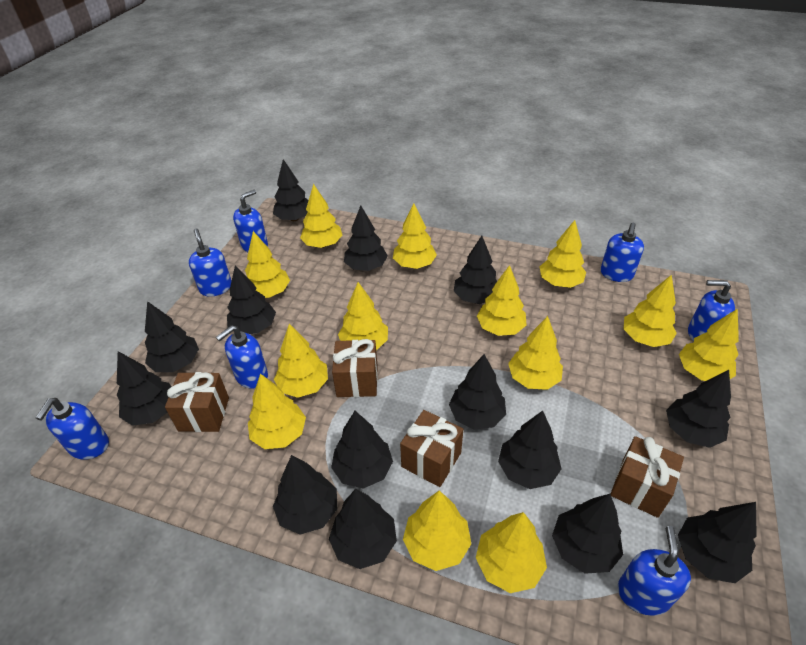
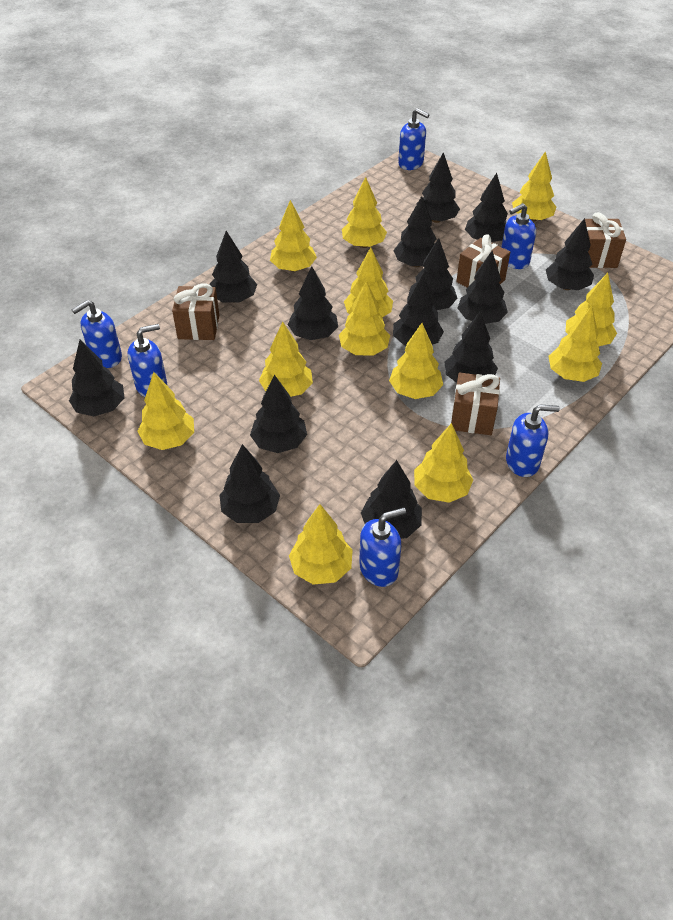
blue soap dispenser: [36,398,109,460] [189,228,232,297] [216,325,268,389] [233,190,268,252] [600,223,644,282] [618,526,691,616] [688,280,735,342] = 7 -> [72,300,122,368] [128,324,168,397] [359,508,406,587] [398,108,429,170] [501,203,536,269] [506,404,560,477] = 6
yellow tree: [245,231,290,298] [248,374,306,449] [274,324,328,398] [300,184,342,248] [338,282,388,350] [393,203,437,269] [403,490,471,571] [476,512,547,593] [477,265,526,336] [508,316,563,390] [540,220,586,288] [624,275,677,347] [679,309,739,381] = 13 -> [137,372,194,450] [259,322,313,397] [270,200,317,272] [289,504,352,585] [339,281,390,356] [342,177,387,248] [344,247,393,317] [389,323,443,399] [414,423,473,503] [512,151,557,222] [549,306,602,382] [565,273,617,346] = 12

